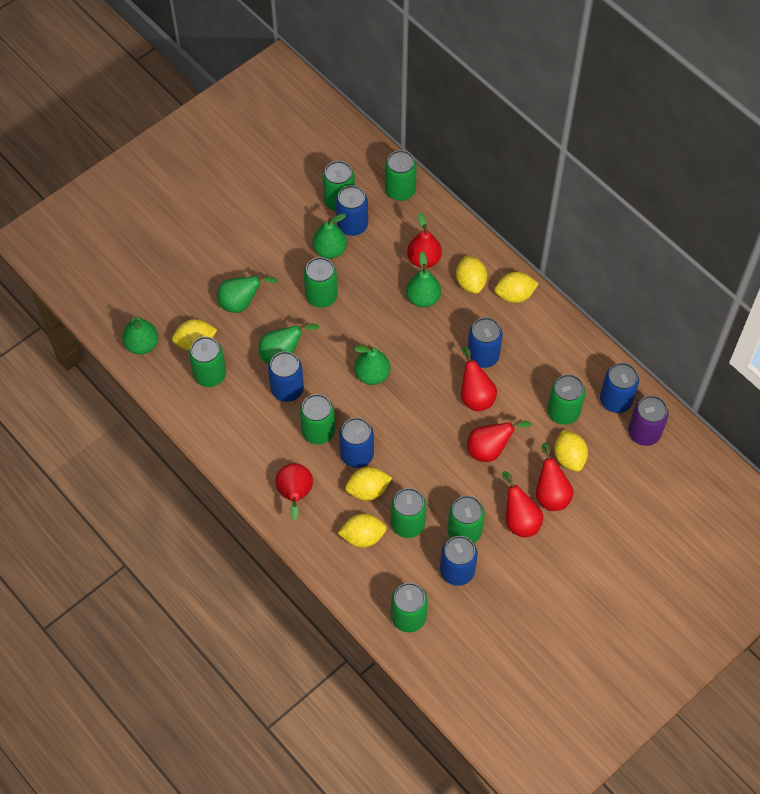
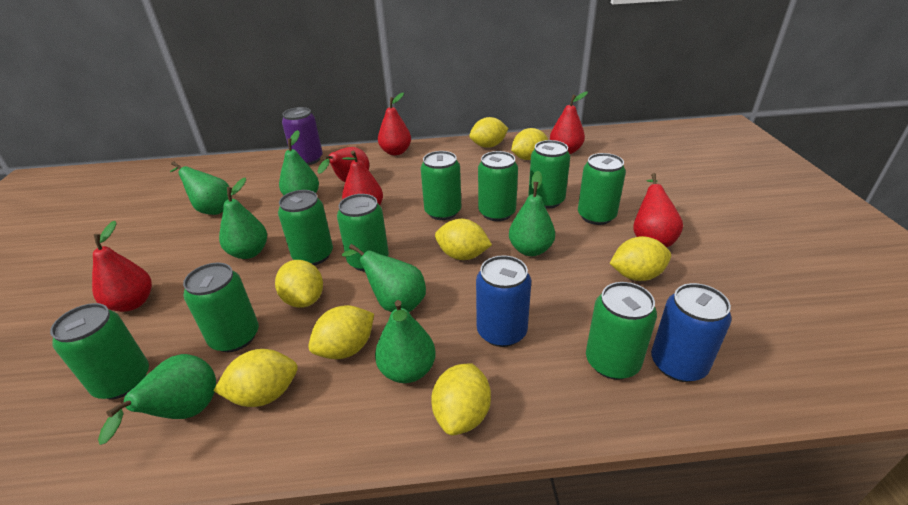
blue can: [268,351,304,402] [336,185,368,236] [339,417,374,468] [440,536,478,586] [467,317,503,368] [600,363,639,413] = 6 -> [476,255,531,347] [651,283,732,382] = 2
green pear: [122,316,158,354] [217,274,279,313] [259,322,319,364] [312,214,347,259] [354,345,390,385] [406,252,441,307] = 6 -> [98,354,216,445] [170,161,232,215] [219,177,267,259] [279,130,319,195] [342,244,426,312] [375,300,436,383] [509,171,555,256] = 7
yellow lemon: [172,319,217,351] [338,513,387,548] [345,467,392,501] [456,255,487,294] [494,272,539,303] [554,430,588,472] = 6 -> [213,349,298,407] [275,260,323,308] [308,305,374,359] [431,363,491,435] [435,219,492,260] [469,117,509,148] [511,128,548,160] [610,236,671,281] = 8

